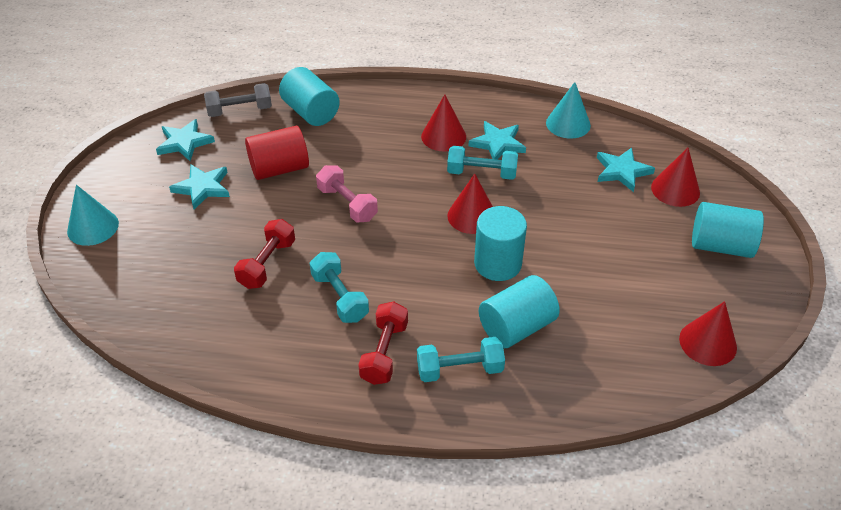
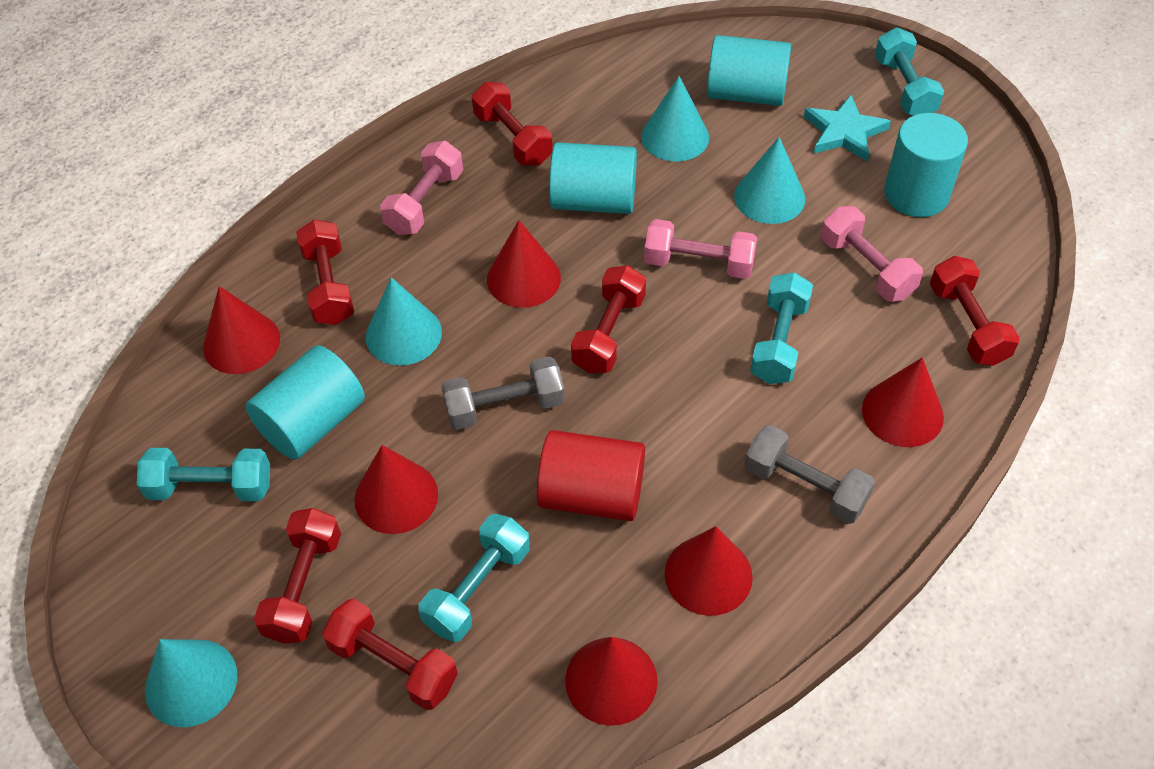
grey dumbbell: [204,83,272,117] = 1 -> [441,357,565,430] [744,425,875,524] = 2
pink dumbbell: [316,165,378,222] = 1 -> [380,141,463,235] [644,219,757,279] [821,206,923,302] = 3
red cone: [421,95,466,152] [448,174,493,234] [651,148,700,207] [679,301,737,366] = 4 -> [203,286,280,374] [354,445,438,534] [487,220,561,308] [565,637,658,726] [665,526,753,616] [862,358,944,447] = 6
red dumbbell: [234,219,295,289] [358,302,408,385] = 2 -> [254,508,341,644] [296,219,354,325] [322,599,458,710] [472,82,553,165] [571,265,646,374] [930,256,1020,366] = 6
turquoise cone: [67,185,119,246] [546,82,591,138] = 2 -> [145,639,237,728] [366,277,442,366] [641,76,709,161] [734,137,805,224] = 4
turquoise dumbbell: [310,252,369,323] [417,337,505,382] [447,146,518,180] = 3 -> [137,448,270,501] [418,514,530,642] [750,272,813,384] [875,28,944,116] = 4
turquoise star: [156,119,215,161] [169,165,230,210] [469,121,526,160] [597,148,655,192] = 4 -> [804,95,891,162] = 1

